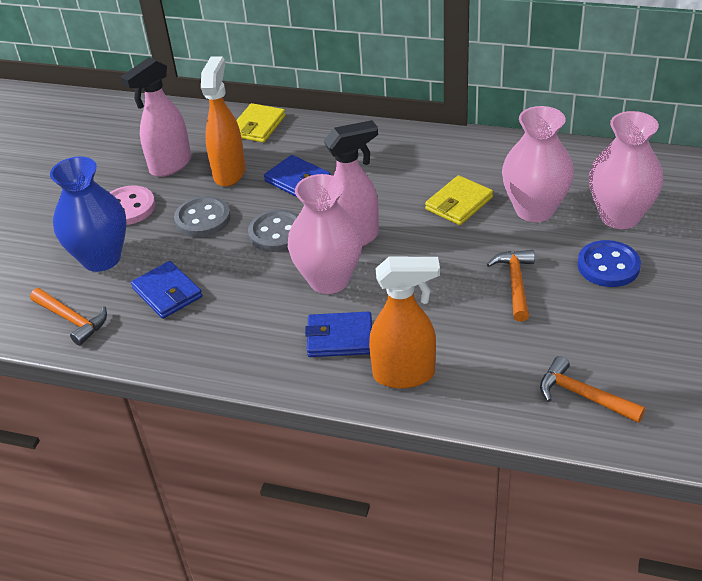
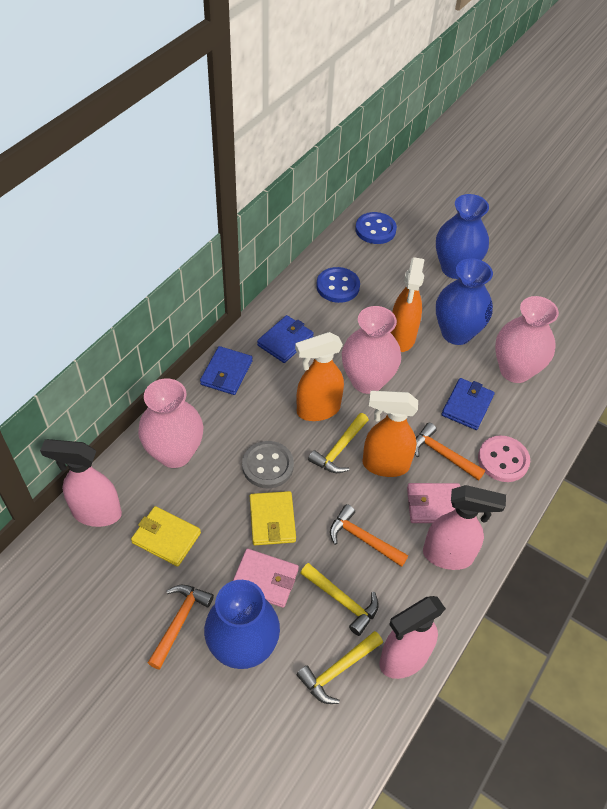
blue button: [577,240,641,287] = 1 -> [316,267,360,303] [355,212,397,244] = 2
blue vase: [50,156,127,272] = 1 -> [204,580,280,669] [436,194,489,279] [436,258,493,345] = 3
grey button: [174,196,231,237] [248,209,298,252] = 2 -> [242,441,294,488] = 1
orange spray bottle: [201,56,246,187] [369,257,440,389] = 2 -> [295,332,344,421] [362,391,418,477] [390,257,425,352] = 3
pink spray bottle: [120,57,191,177] [324,120,379,247] = 2 -> [40,439,122,527] [379,596,446,679] [423,485,506,570] = 3
pink wallet: none = 0 -> [233,549,299,608] [407,483,460,523] = 2
yellow hammer: none = 0 -> [296,631,383,704] [300,563,379,636] [308,413,369,473] = 3

